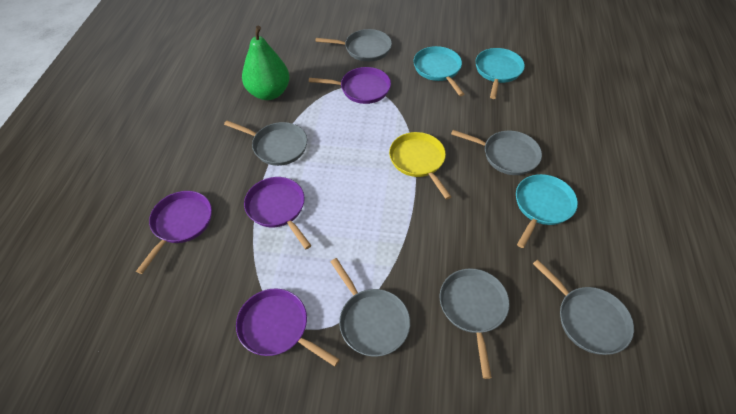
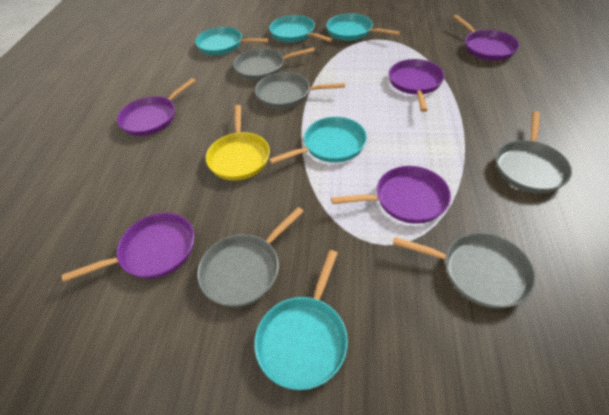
green pear: [242,26,290,100] = 1 -> none = 0
grey pan: [224,120,307,166] [315,29,392,62] [331,258,410,357] [440,268,510,379] [451,130,542,175] [533,260,634,355] = 6 -> [197,207,304,307] [233,47,315,80] [255,72,345,109] [393,233,536,309] [496,111,572,193] = 5
purple pan: [136,191,212,274] [236,289,340,366] [244,177,312,249] [309,67,391,104] = 4 -> [62,213,194,282] [117,78,196,136] [331,166,451,224] [388,59,445,112] [453,15,519,61] = 5
turquoise pan: [413,46,464,96] [475,48,525,99] [516,174,578,248] = 3 -> [195,27,269,55] [254,250,348,390] [269,15,332,42] [269,117,367,164] [326,13,400,41] = 5

